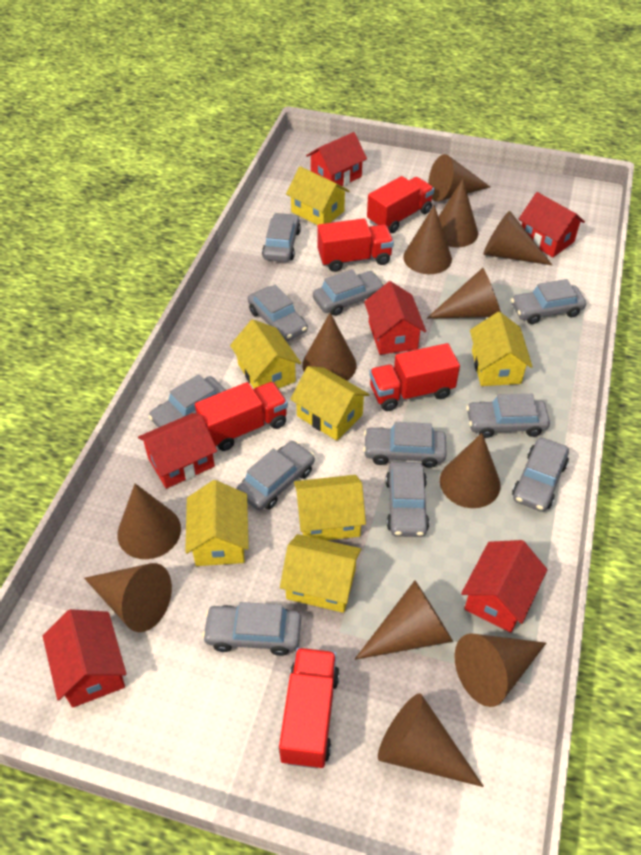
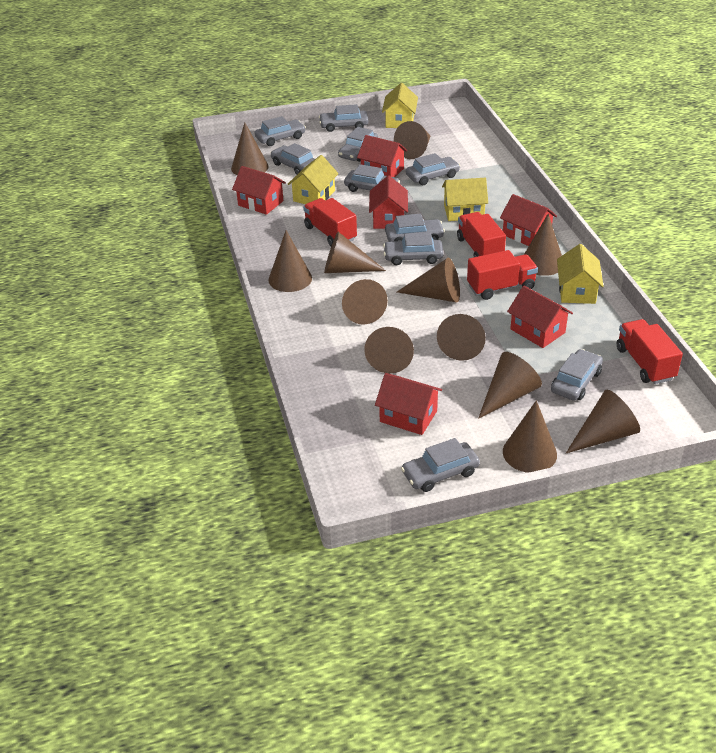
grey car: [148,374,226,428] [202,602,301,656] [237,441,315,511] [248,285,308,341] [262,213,301,262] [313,269,385,316] [363,422,447,468] [386,462,429,537] [466,394,550,438] [511,279,586,324] [512,437,569,512] = 11 -> [255,116,306,146] [271,143,315,175] [319,104,369,132] [338,127,378,162] [344,164,400,192] [383,233,444,265] [385,214,445,241] [401,438,480,492] [406,153,460,185] [551,349,603,401] = 10
red truck: [195,382,288,451] [279,648,340,769] [317,218,394,272] [367,176,434,233] [369,343,460,411] = 5 -> [303,198,357,246] [457,212,506,257] [467,250,538,300] [617,319,683,384] = 4
yellow house: [185,480,249,566] [230,319,301,389] [280,534,361,613] [286,166,349,225] [290,366,370,441] [294,475,366,540] [470,312,533,386] = 7 -> [288,155,339,204] [382,83,418,128] [442,178,488,221] [557,244,604,304] = 4

